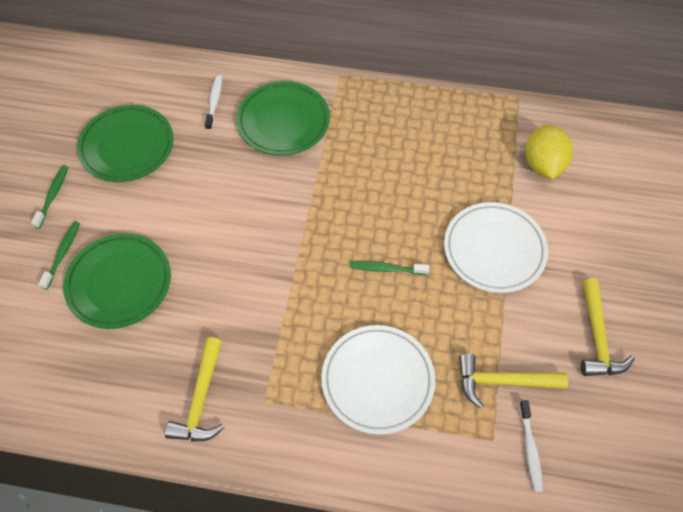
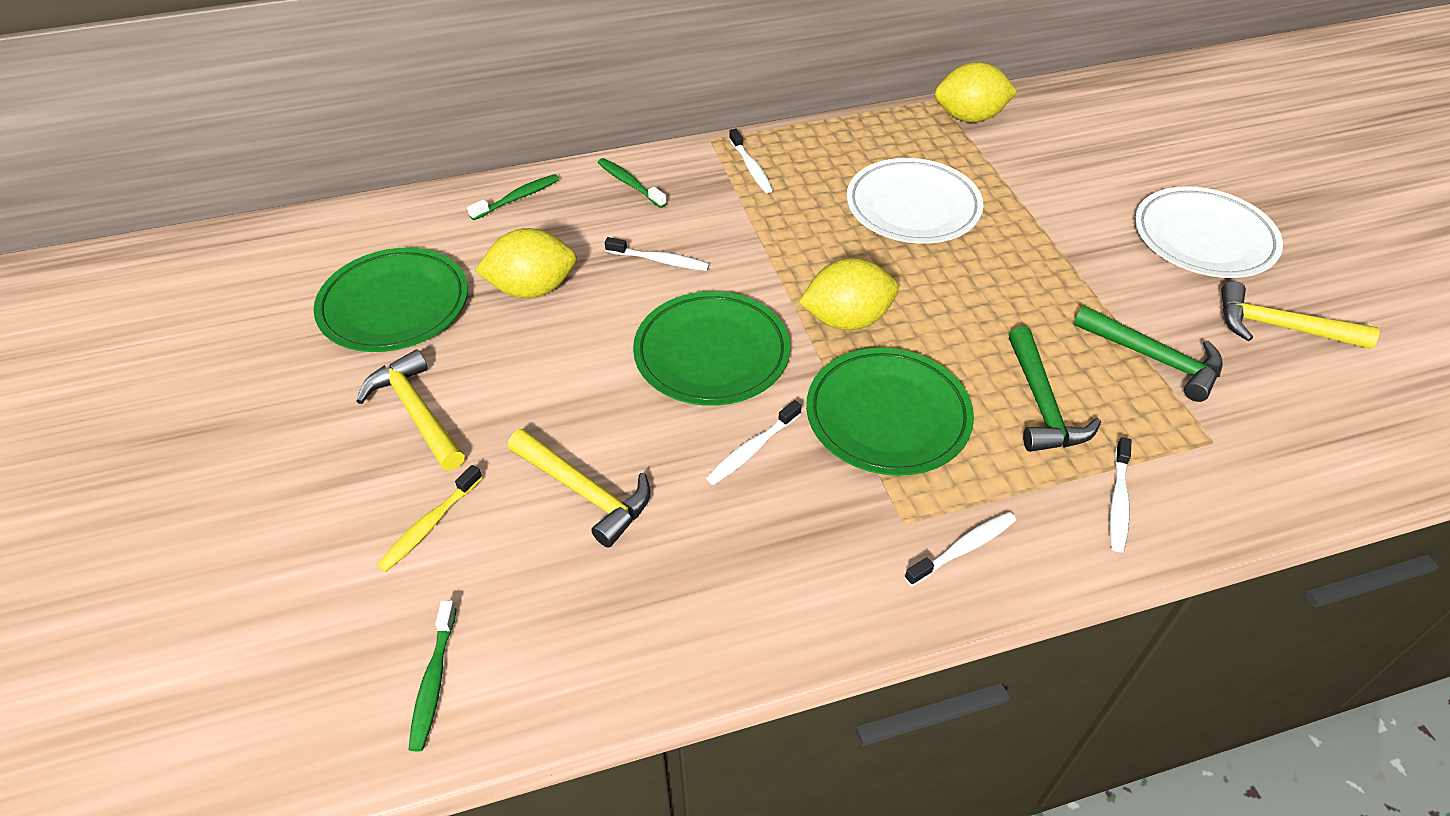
green hammer: none = 0 -> [1009,327,1101,452] [1074,305,1223,402] = 2
white toothbrush: [205,75,222,130] [519,400,543,492] = 2 -> [605,237,710,271] [706,400,802,485] [729,128,773,193] [905,512,1016,586] [1110,437,1131,552] = 5
yellow lemon: [525,124,573,179] = 1 -> [475,228,577,298] [799,258,899,330] [935,62,1018,123] = 3
yellow toothbrush: none = 0 -> [377,465,482,572] = 1

